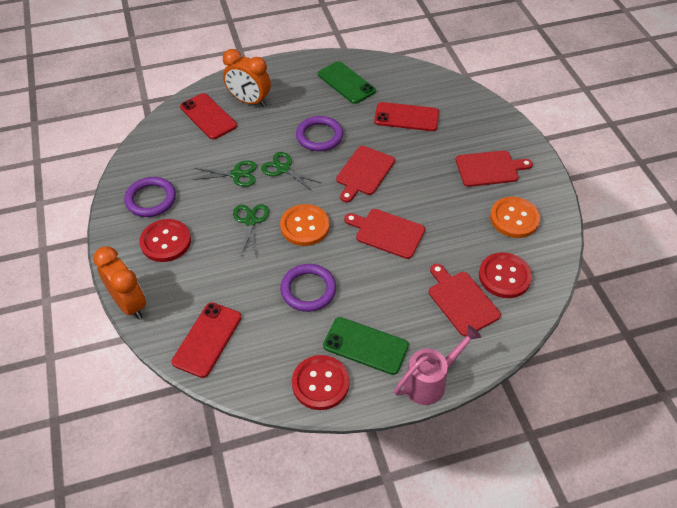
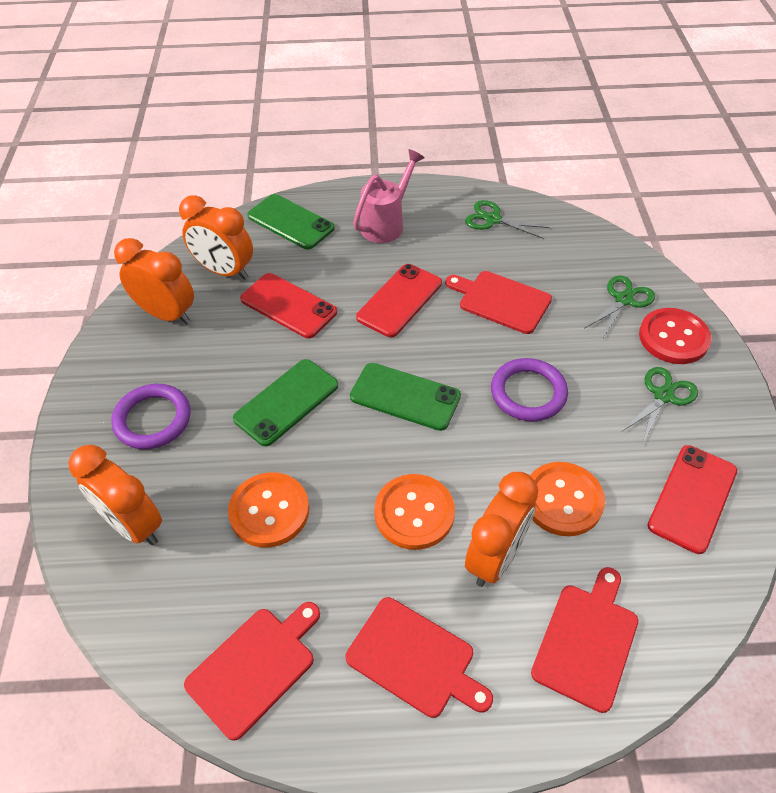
green phone: [318,61,376,104] [323,317,409,375] = 2 -> [233,359,338,446] [247,194,335,250] [350,363,461,431] = 3
orange button: [280,204,329,246] [490,197,540,238] = 2 -> [228,472,309,548] [374,474,455,550] [530,462,605,536] = 3
orange clock: [93,246,146,319] [223,49,271,107] = 2 -> [69,445,162,546] [114,238,194,325] [179,195,253,280] [465,472,538,587] = 4
purple ring: [124,177,176,217] [280,264,336,312] [296,116,343,151] = 3 -> [111,384,190,449] [491,358,568,421] = 2
red button: [139,219,191,262] [292,355,349,410] [479,252,532,298] = 3 -> [639,308,712,364] = 1

